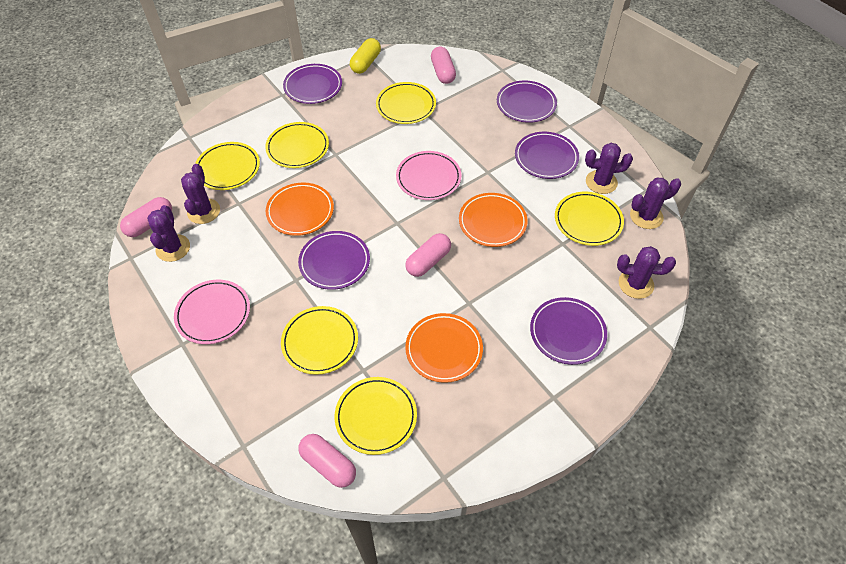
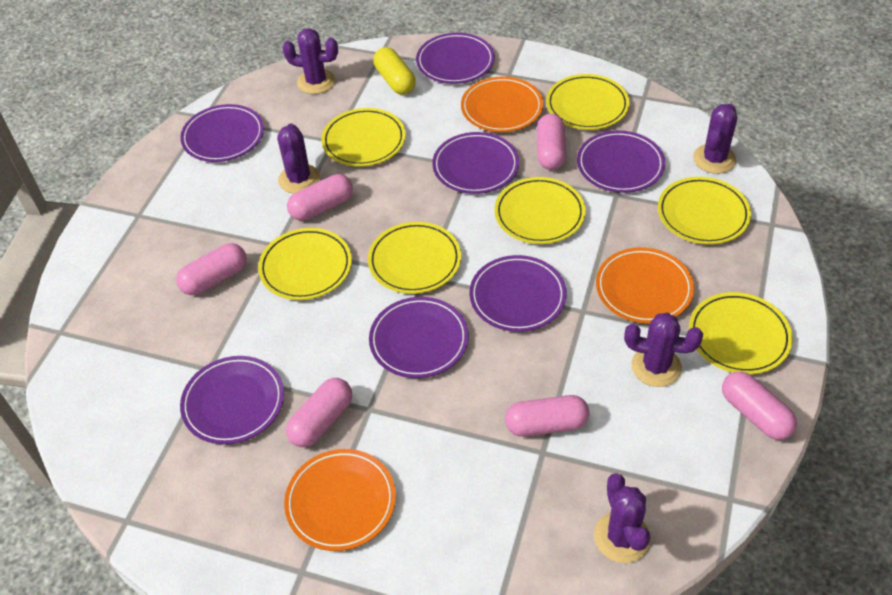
pink capsule: [120,197,172,237] [298,434,356,488] [405,233,451,277] [431,47,456,84] = 4 -> [176,243,246,295] [286,378,352,447] [287,174,353,221] [505,395,590,437] [537,114,566,170] [722,371,797,440] = 6
pink plate: [174,280,250,344] [396,151,461,200] = 2 -> none = 0
purple plate: [283,64,342,104] [298,231,370,290] [497,81,557,123] [515,132,579,179] [530,297,607,365] = 5 -> [180,104,264,162] [180,356,284,444] [369,297,469,378] [416,33,495,84] [432,132,519,194] [469,255,567,332] [577,130,665,193] = 7
yellow plate: [195,142,260,190] [265,122,329,168] [281,306,358,375] [335,377,417,455] [376,82,436,124] [555,192,624,246] = 6 -> [258,228,352,300] [322,108,406,167] [368,222,461,294] [494,177,585,244] [546,74,630,130] [658,177,751,245] [689,292,793,375] = 7

